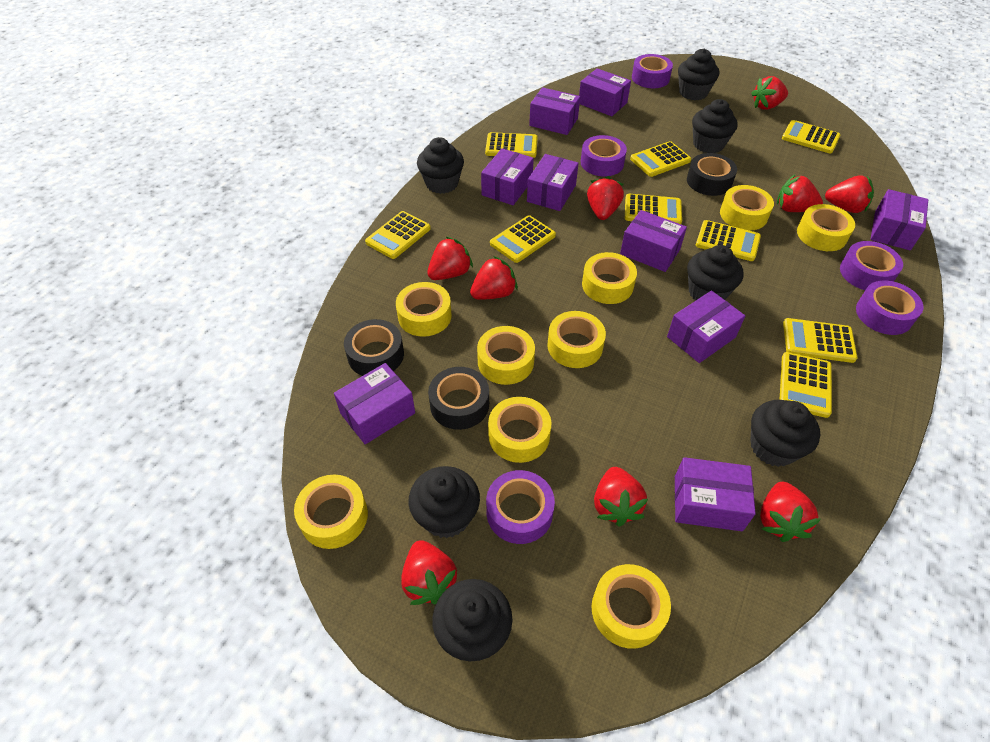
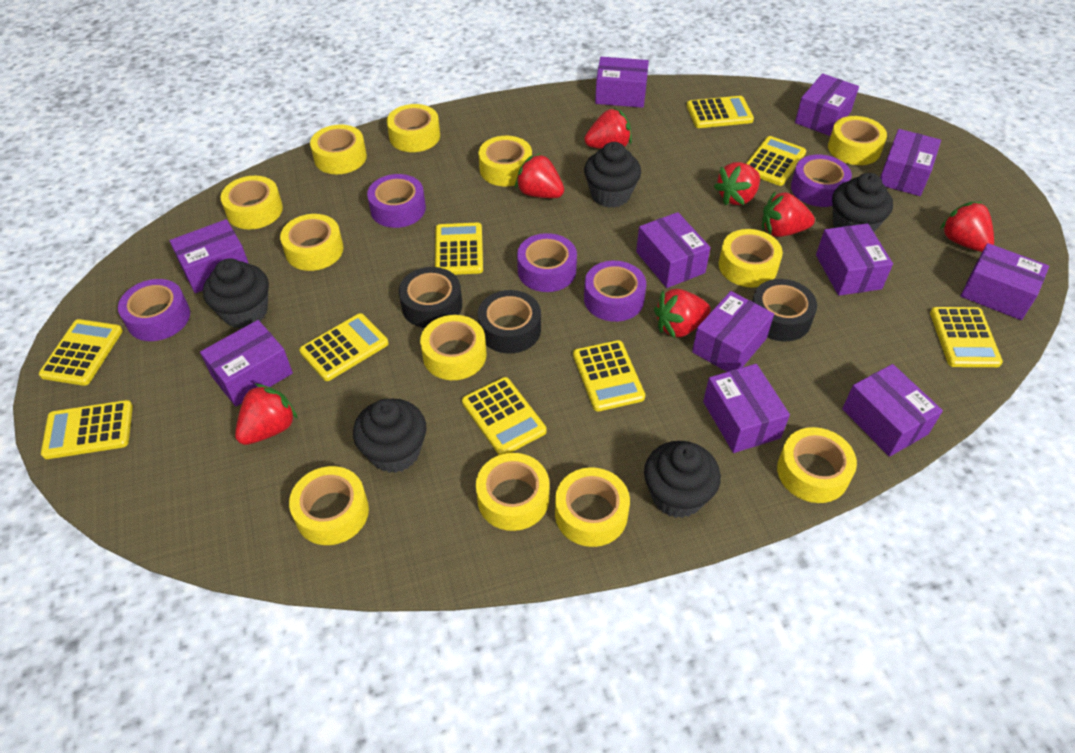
black cupcake: [409,466,480,538] [417,137,464,194] [432,579,512,661] [678,49,719,100] [687,245,744,300] [692,99,738,153] [750,400,820,467] = 7 -> [203,258,269,329] [353,399,427,473] [584,142,641,208] [644,441,721,518] [832,173,893,232] = 5
purple box: [334,363,415,444] [481,148,534,205] [527,154,579,211] [529,87,580,135] [579,68,631,116] [620,210,687,272] [667,291,745,363] [675,457,756,531] [870,189,928,250] = 9 -> [169,219,249,293] [200,320,293,406] [595,57,649,108] [636,212,711,288] [692,291,774,372] [703,364,790,453] [795,73,859,136] [816,223,893,296] [842,364,943,457] [880,129,941,196] [961,243,1049,320] = 11
red strawberry: [401,540,457,605] [427,236,473,280] [470,256,518,300] [587,176,624,220] [594,467,648,526] [751,76,788,110] [760,482,821,542] [777,175,823,212] [825,175,874,213] = 9 -> [235,383,298,445] [515,153,564,198] [584,108,632,149] [654,289,711,338] [714,162,760,205] [762,192,815,237] [940,202,994,252] = 7
yellow tape: [294,475,368,549] [396,282,452,337] [477,326,535,385] [488,397,551,463] [547,311,606,368] [582,252,637,304] [592,564,671,649] [720,185,774,231] [797,204,855,251] = 9 -> [221,176,283,229] [280,214,343,271] [289,466,369,545] [310,124,367,174] [387,104,440,152] [420,315,486,380] [476,453,549,531] [479,136,532,186] [555,467,630,547] [719,229,783,287] [777,427,857,503] [828,116,887,165] = 12

